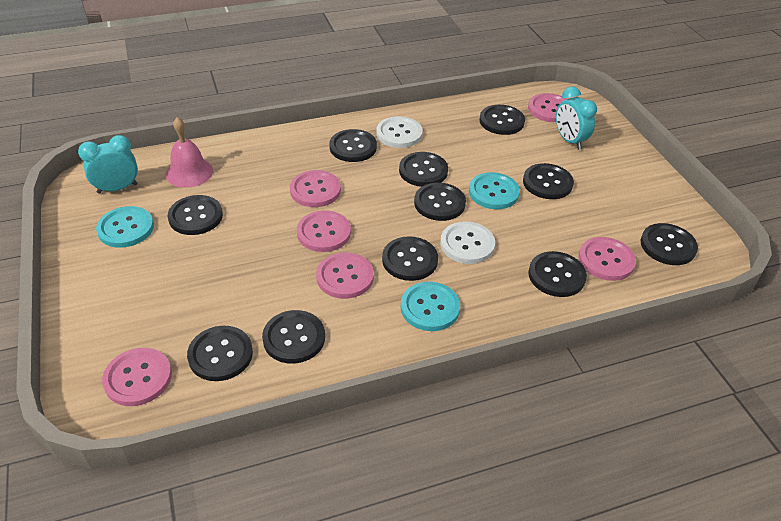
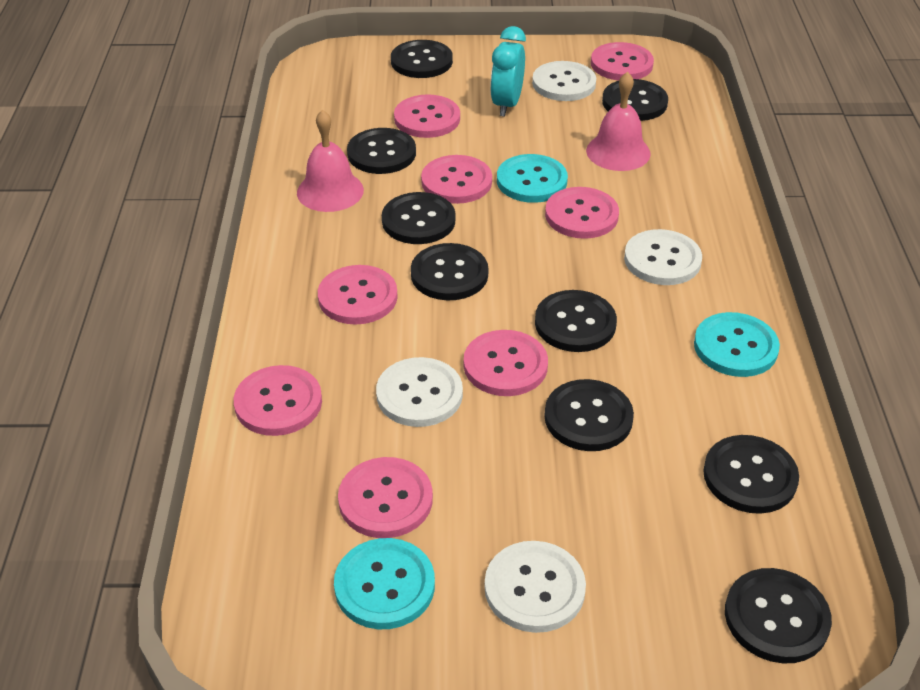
black button: [168,195,223,235] [187,326,253,381] [262,310,325,364] [329,129,377,162] [382,236,438,281] [399,152,448,187] [414,183,466,221] [479,105,525,135] [523,163,574,199] [529,251,587,297] [641,223,698,265] = 11 -> [347,128,416,174] [382,192,455,244] [391,40,453,78] [411,243,488,300] [535,290,617,352] [544,379,634,451] [602,79,668,121] [703,435,799,514] [725,568,832,663] = 9
pink bell: [166,117,213,188] = 1 -> [297,110,364,212] [586,72,651,171] = 2
pink button: [102,348,172,406] [290,170,341,207] [297,210,351,252] [316,252,374,299] [528,93,566,122] [578,237,636,281] = 6 -> [234,365,322,436] [318,265,398,325] [338,457,433,538] [394,94,460,138] [421,155,492,204] [464,330,548,396] [545,187,619,239] [591,42,654,81] = 8
turquoise clock: [78,135,138,194] [556,87,597,150] = 2 -> [490,26,526,116] = 1
white button: [376,116,423,148] [440,221,495,264] = 2 -> [376,357,463,427] [485,541,586,633] [532,61,596,101] [624,229,702,285] = 4

